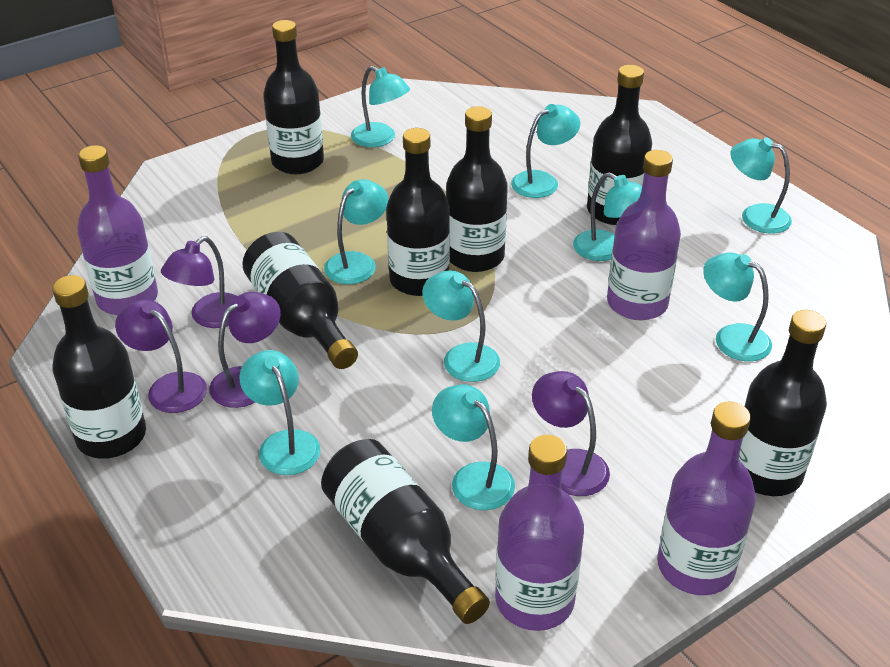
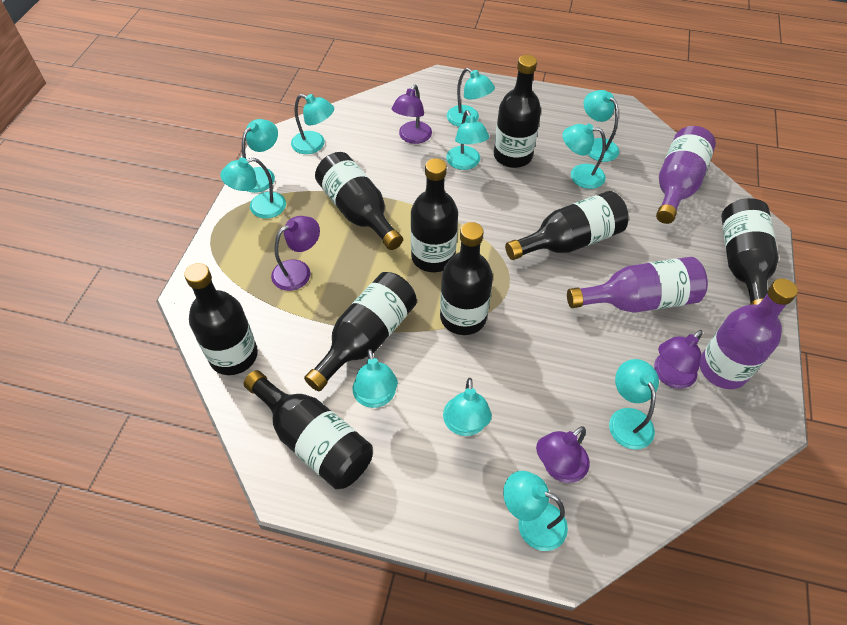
black bottle: [52,275,146,459] [242,232,358,369] [263,20,324,174] [321,439,490,624] [386,128,450,296] [446,106,508,272] [587,65,652,225] [739,310,827,496] = 8 -> [184,263,258,375] [244,370,373,489] [304,272,417,391] [315,152,403,250] [411,158,458,272] [440,222,493,335] [494,55,541,168] [505,191,629,260] [721,198,779,305] = 9
purple bottle: [77,145,158,315] [495,435,584,631] [607,150,681,320] [657,402,756,595] = 4 -> [567,257,708,313] [656,126,716,224] [700,278,798,389] = 3
turquoise lamp: [239,350,320,475] [324,179,388,284] [351,66,410,147] [422,270,500,382] [432,384,515,510] [511,104,580,198] [573,173,642,261] [703,252,772,361] [731,137,792,234] = 9 -> [220,158,286,219] [242,119,278,193] [291,94,334,154] [353,349,398,408] [443,378,492,436] [446,110,489,170] [447,68,495,127] [503,471,568,551] [562,124,606,189] [584,90,619,162] [609,359,659,450] = 11

